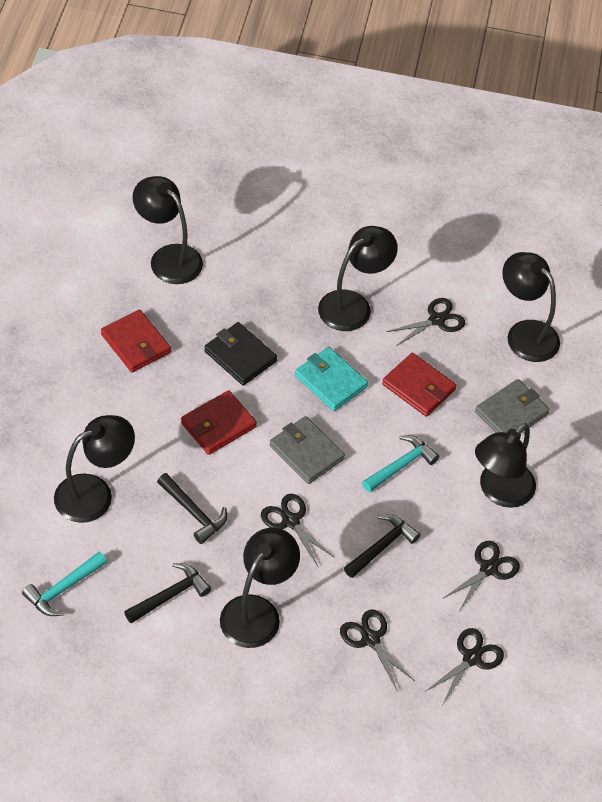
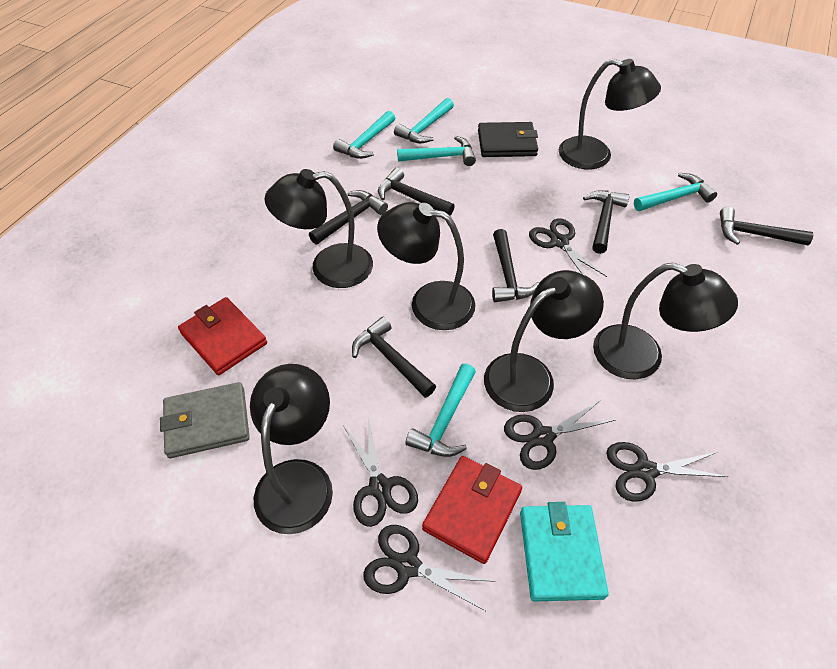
black hammer: [124,563,211,623] [157,473,227,544] [344,514,421,578] = 3 -> [309,190,388,245] [352,317,436,398] [378,168,455,215] [492,229,539,302] [583,190,630,254] [720,207,813,245] = 6
grey wallet: [270,416,345,484] [475,379,550,433] = 2 -> [160,382,250,458] = 1
red wallet: [101,309,171,372] [181,390,257,455] [382,353,457,417] = 3 -> [178,297,267,375] [422,456,522,564] = 2
turquoise hammer: [22,552,107,616] [362,435,439,492] = 2 -> [333,111,395,159] [394,98,454,143] [397,136,476,166] [405,364,476,457] [634,173,717,211] = 5

